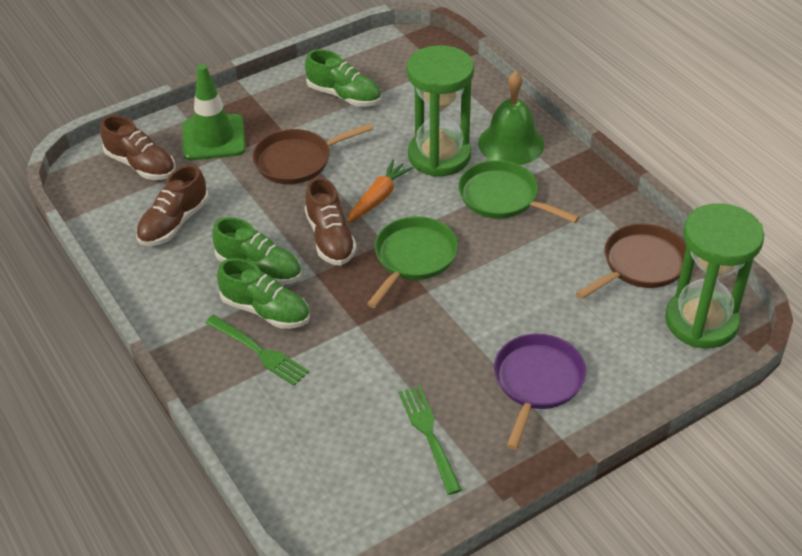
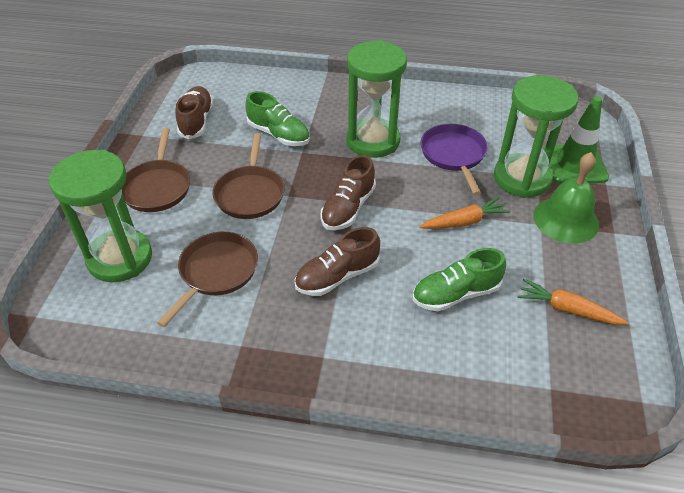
brown pan: [252,123,373,184] [576,223,686,299] = 2 -> [122,128,190,212] [157,232,258,327] [212,133,284,219] = 3
green fork: [205,315,309,386] [399,386,462,495] = 2 -> none = 0
green hourglass: [407,45,474,177] [665,203,764,348] = 2 -> [48,150,152,282] [347,40,407,158] [494,75,578,198] = 3
green pan: [367,216,458,308] [458,160,579,223] = 2 -> none = 0
green shoe: [212,217,302,285] [217,258,310,329] [305,49,382,107] = 3 -> [245,91,310,146] [413,248,506,311] = 2
orange carrot: [347,159,413,223] = 1 -> [420,197,510,229] [518,279,628,325] = 2

